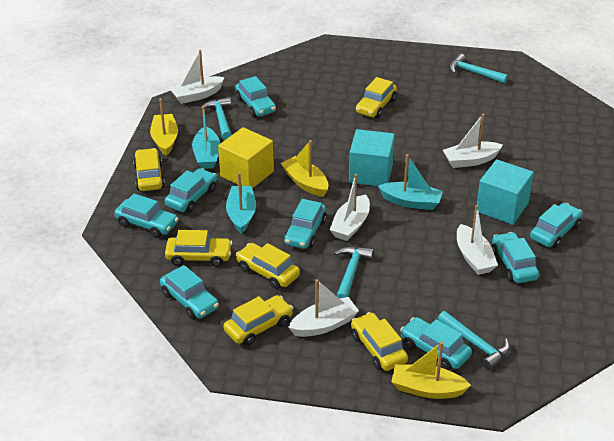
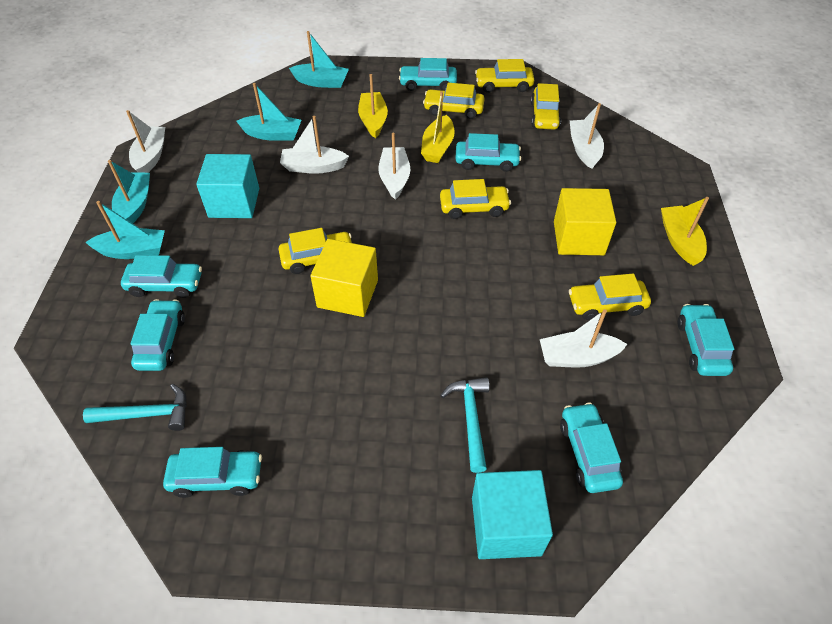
turquoise boat: [192,106,220,169] [226,173,256,234] [378,154,443,210] = 3 -> [86,201,165,259] [108,160,150,223] [236,83,301,141] [289,31,349,88] = 4
turquoise car: [115,194,179,238] [160,265,219,319] [165,168,217,213] [235,76,276,117] [284,199,327,249] [400,317,472,370] [492,232,539,283] [530,203,583,248] = 8 -> [121,255,202,298] [130,299,185,371] [163,447,262,498] [399,58,457,91] [455,133,521,172] [560,402,623,493] [678,304,734,376] = 7
turquoise hammer: [200,97,232,140] [334,246,374,299] [438,311,510,370] [449,54,508,83] = 4 -> [83,384,187,431] [440,377,490,473] = 2
yellow cube: [218,127,274,188] = 1 -> [310,239,378,317] [554,188,616,255] = 2

